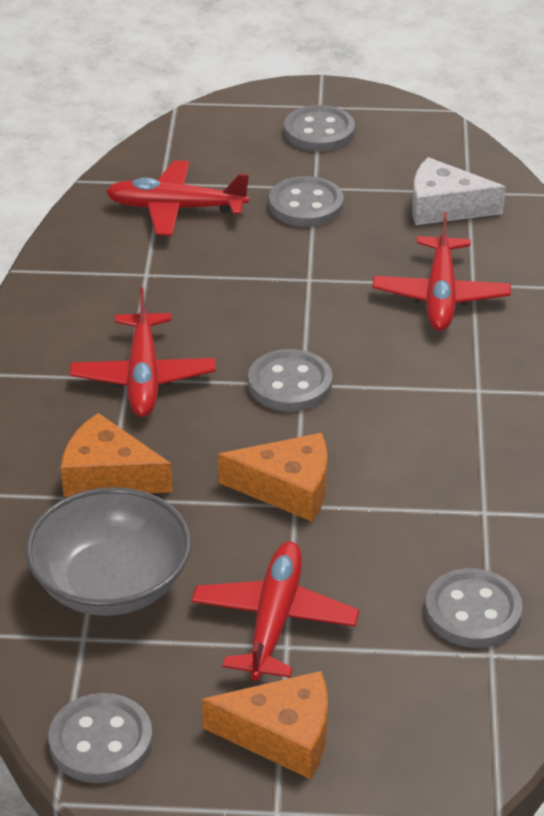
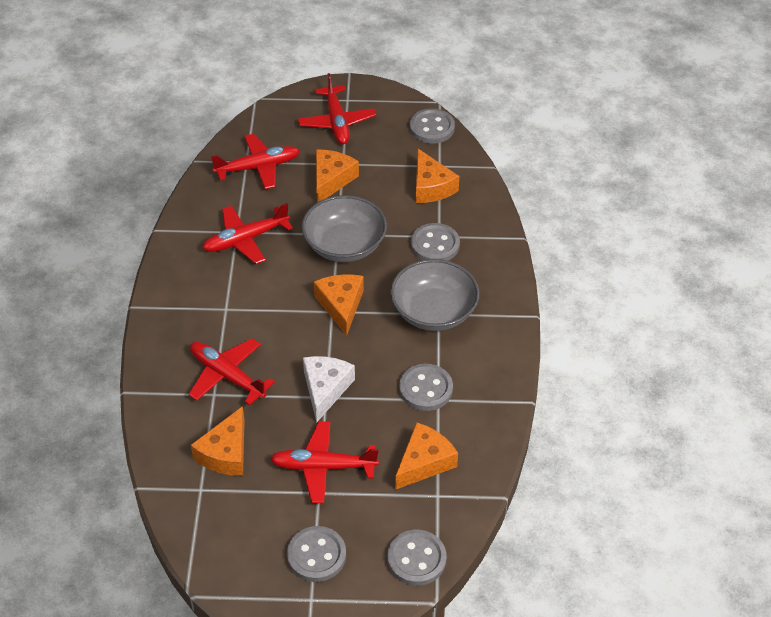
grey bowl: [25,487,191,616] = 1 -> [302,195,387,262] [390,259,480,331] = 2
orange cheese: [61,413,173,497] [202,671,328,779] [218,433,327,521] = 3 -> [191,406,245,476] [314,274,364,336] [316,150,359,203] [395,422,458,490] [416,149,459,203] = 5
red plane: [70,287,216,417] [106,160,249,236] [192,542,359,681] [373,212,511,331] = 4 -> [189,338,275,405] [202,203,293,264] [211,134,300,189] [270,421,379,504] [298,73,376,144] = 5

